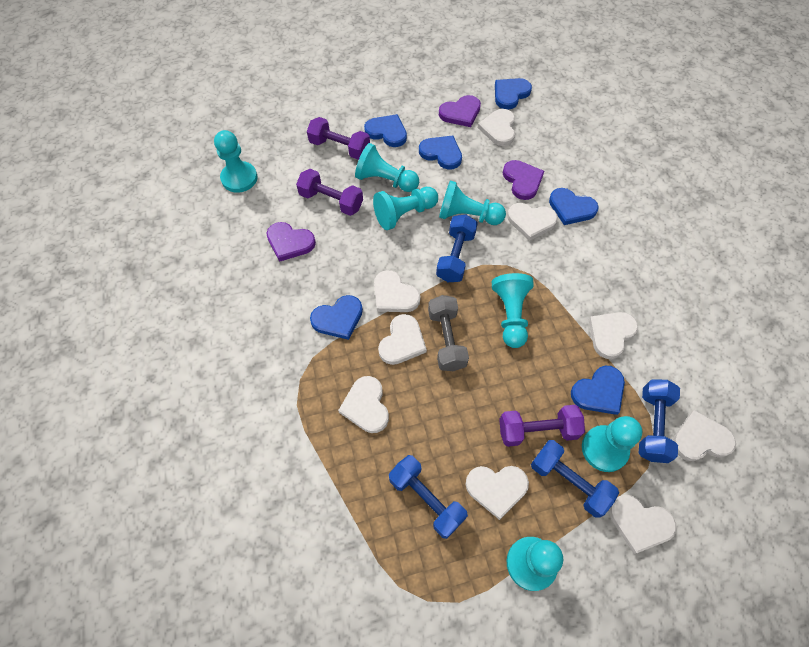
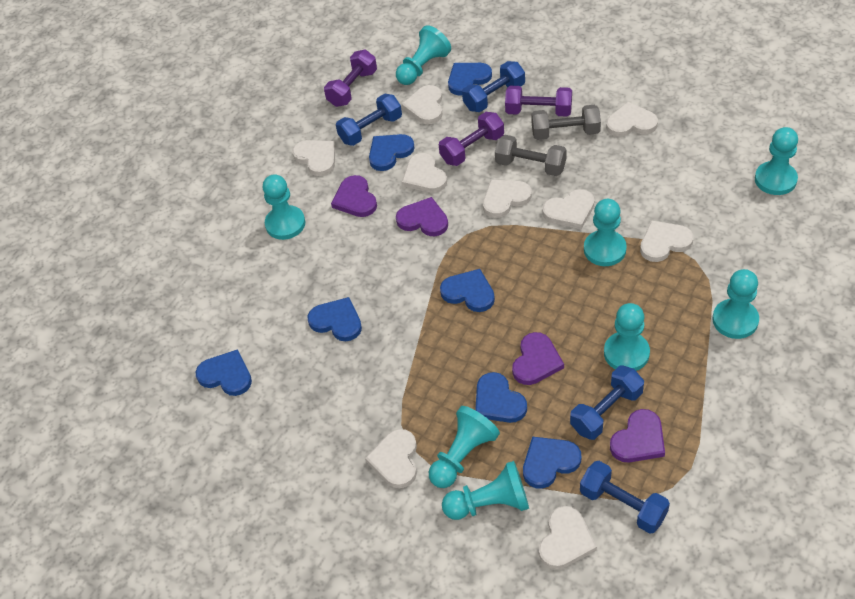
blue heart: [310,295,363,340] [364,114,407,147] [419,136,462,170] [495,78,532,110] [549,188,599,225] [571,366,625,415] = 6 -> [196,349,252,396] [307,297,362,341] [369,134,415,171] [440,269,495,312] [448,63,492,96] [475,372,527,423] [523,437,581,489] = 7
grey dumbbell: [428,295,469,371] = 1 -> [495,135,567,176] [531,105,601,140] = 2
purple heart: [267,222,316,262] [439,95,481,127] [503,160,544,200] = 3 -> [331,175,377,217] [396,197,448,236] [512,332,564,385] [610,409,665,462] = 4
turquoise pawn: [214,130,257,193] [355,143,419,192] [373,187,438,230] [439,181,506,225] [492,273,534,348] [507,537,563,591] [582,416,642,472] = 7 -> [263,174,305,240] [396,25,451,85] [429,406,500,488] [442,461,529,520] [584,199,627,266] [604,303,650,371] [712,269,759,339] [755,127,798,195] = 8

